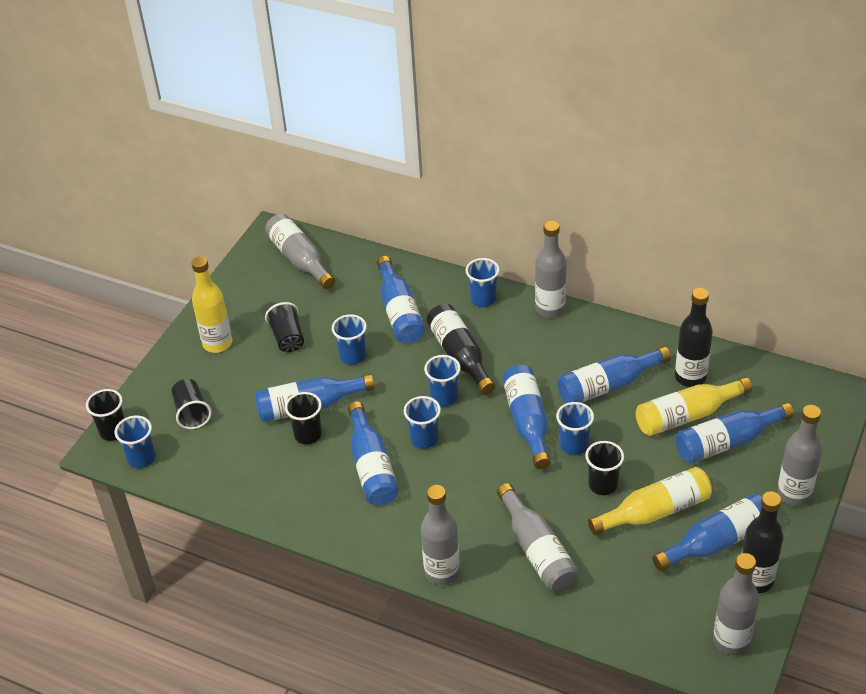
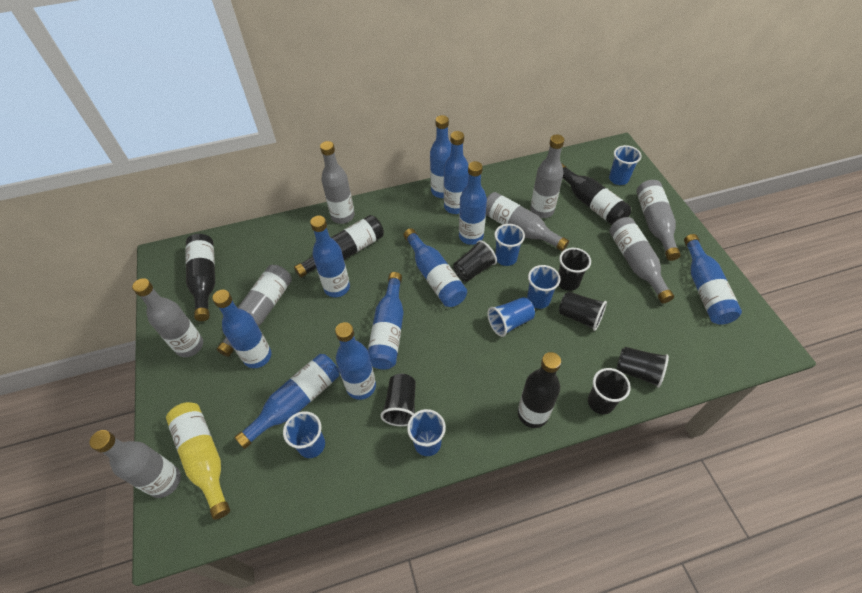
black bottle: [426,304,495,395] [675,288,713,387] [741,491,783,593] = 3 -> [185,234,215,321] [294,215,384,278] [518,352,561,428] [561,163,631,225] = 4
black cup: [86,389,124,441] [172,379,212,429] [265,302,304,352] [285,392,322,444] [585,441,624,495] = 5 -> [380,374,416,426] [453,240,497,282] [558,248,591,291] [559,292,607,331] [588,368,631,414] [616,347,669,388] = 6
blue bottle: [254,374,375,422] [348,401,399,506] [377,256,425,343] [502,365,551,469] [558,346,671,403] [652,494,762,571] [676,403,794,463] = 7 -> [212,290,271,368] [234,354,340,449] [310,216,350,297] [335,322,376,400] [368,272,404,370] [403,228,467,307] [430,115,451,198] [444,131,469,214] [459,161,487,245] [684,234,742,325] = 10
grey bottle: [265,214,335,289] [421,485,460,585] [497,483,579,592] [535,221,567,318] [713,553,759,655] [777,405,822,506] = 6 -> [89,430,181,498] [132,278,203,357] [217,265,292,357] [320,141,355,224] [486,192,569,251] [530,134,564,218] [609,217,674,303] [636,180,681,261] = 8
yellow bottle: [192,256,232,353] [588,467,712,535] [636,377,752,436] = 3 -> [166,402,230,520] = 1

